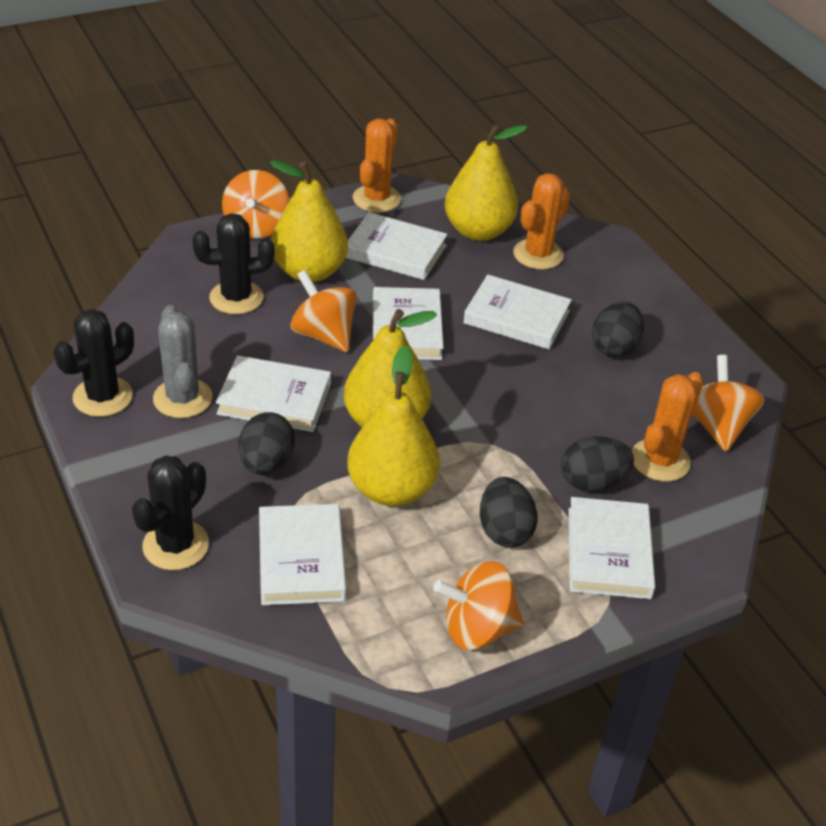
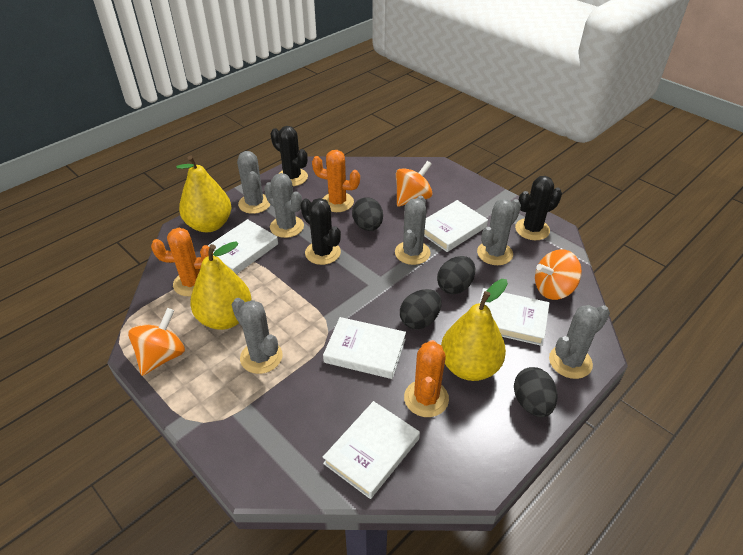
grey cactus: [153,305,212,418] = 1 -> [232,298,282,374] [237,151,271,214] [264,173,304,238] [395,195,431,265] [477,199,521,265] [549,305,610,379] = 6
orange spinning top: [222,170,290,239] [291,270,357,352] [433,561,524,650] [692,355,765,451] = 4 -> [128,308,185,376] [396,161,433,207] [535,249,582,300] = 3
white book: [216,355,331,432] [259,504,346,605] [345,212,448,280] [373,287,444,360] [463,275,572,349] [568,497,655,599] = 6 -> [208,219,278,274] [323,317,406,379] [323,401,420,499] [424,200,488,252] [479,288,549,346] = 5
yellow pear: [270,160,348,282] [344,309,437,427] [347,346,440,506] [445,124,528,241] = 4 -> [176,155,231,232] [190,241,252,330] [441,279,508,381] = 3

